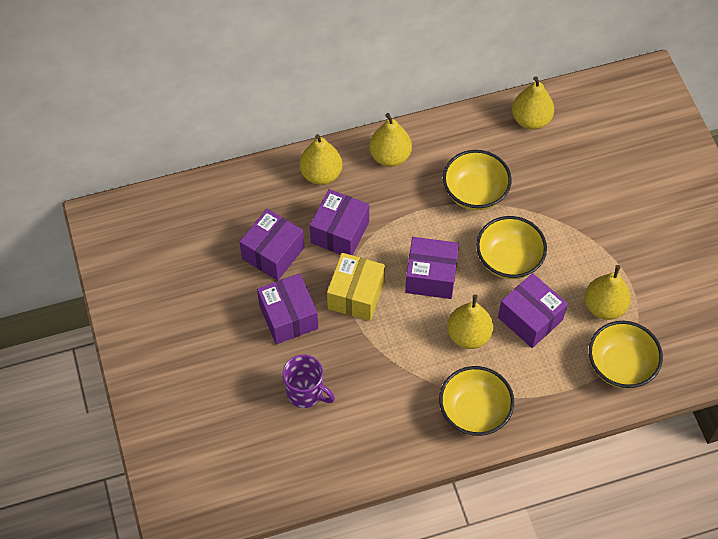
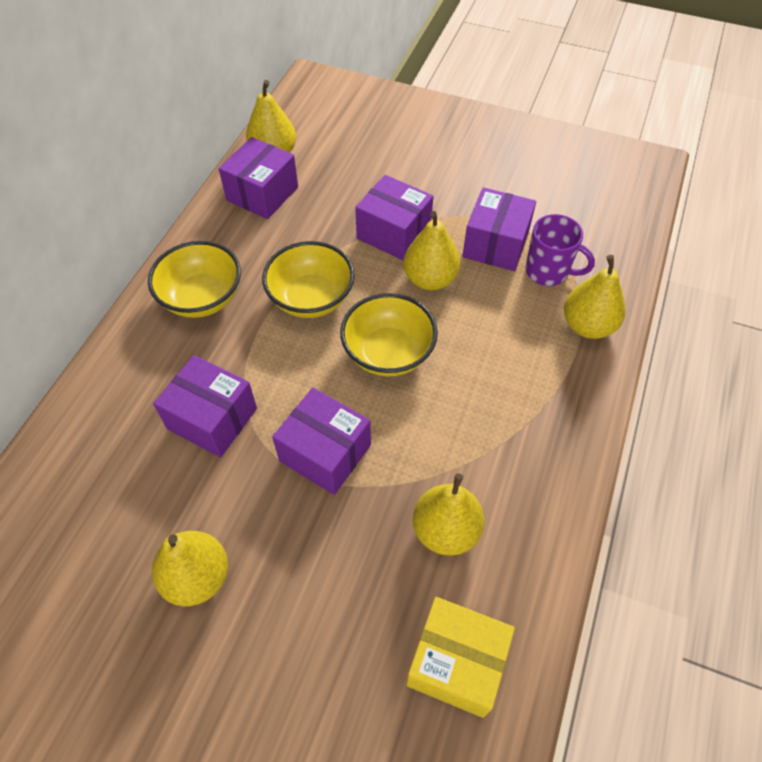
yellow bowl: [439,366,514,436] [443,150,512,210] [476,216,547,279] [589,321,663,389] = 4 -> [148,241,241,318] [262,241,355,318] [340,293,438,376] = 3

